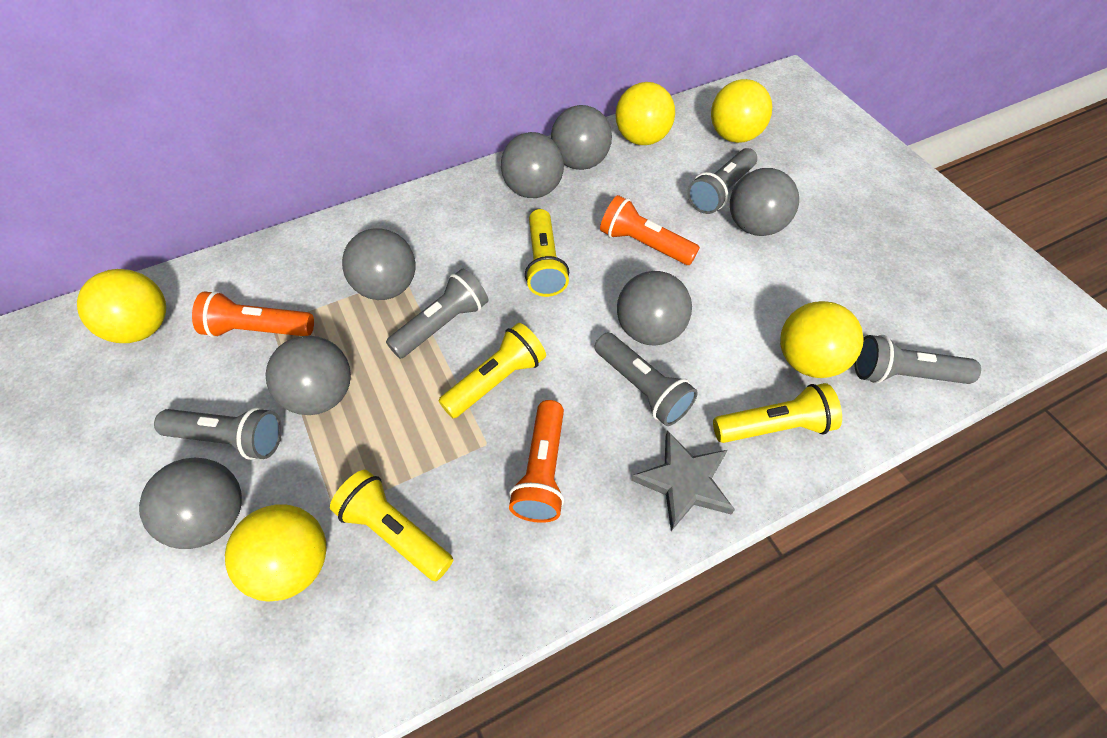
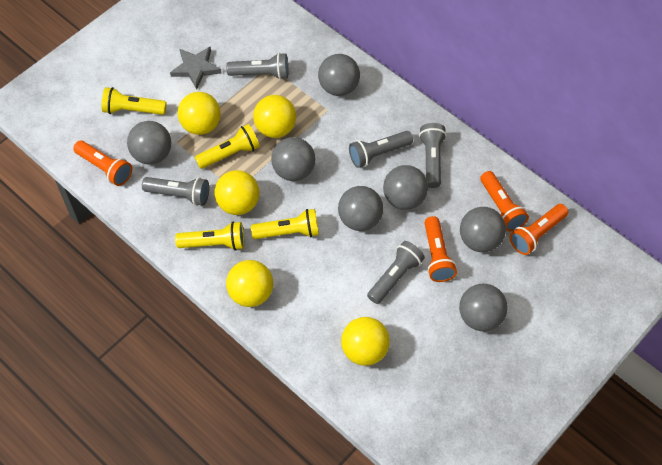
orange flashlight: [192,291,314,338] [509,400,564,523] [600,195,700,265] = 3 -> [73,141,132,186] [424,216,457,282] [480,171,529,231] [510,204,568,255] = 4

